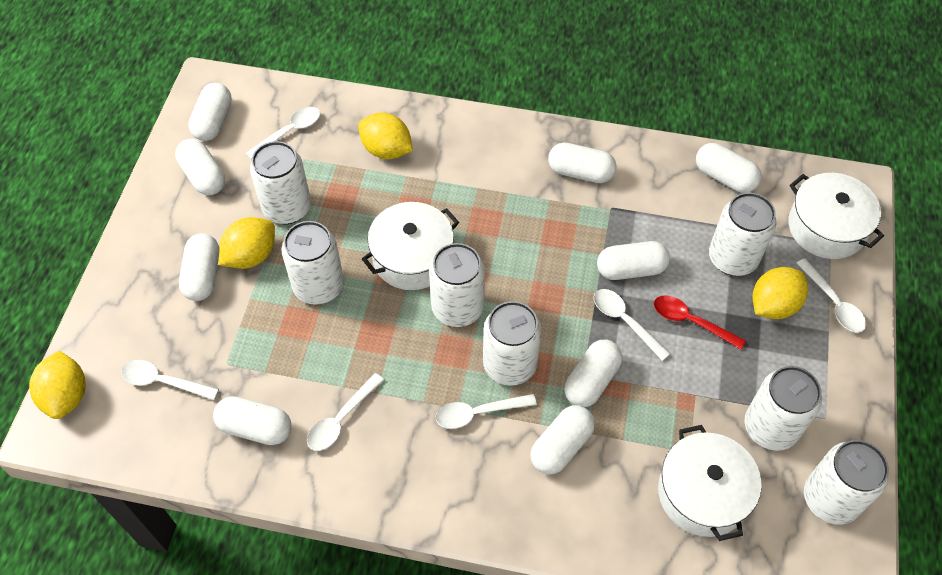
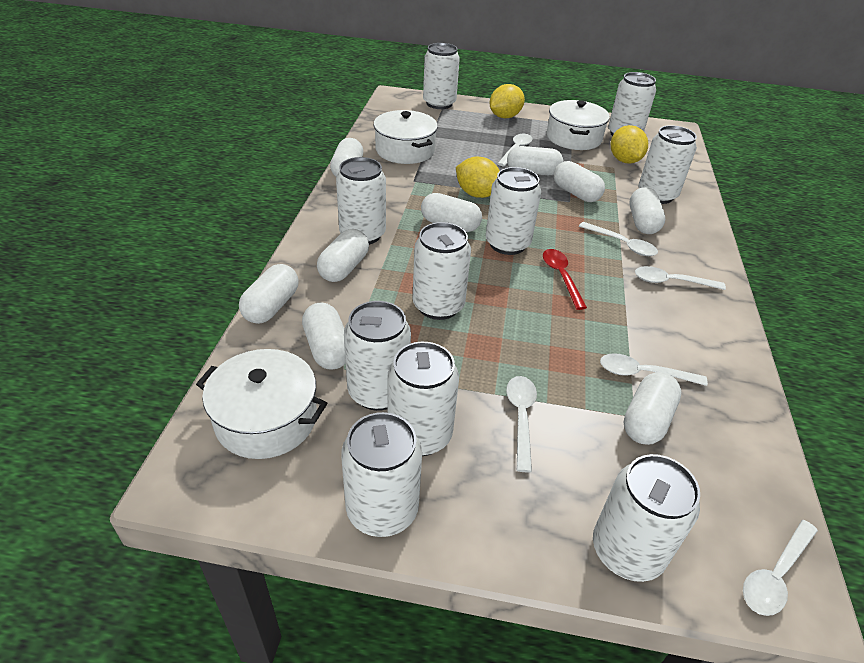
white can: [250,141,311,224] [282,221,344,305] [429,243,485,327] [483,301,542,386] [709,192,776,276] [745,366,822,451] [804,440,889,525] = 7 -> [336,157,386,245] [341,412,422,537] [344,301,411,411] [388,342,459,456] [413,222,471,320] [423,43,460,109] [486,167,541,255] [593,454,700,582] [608,72,656,136] [638,125,697,204] = 10
yellow lemon: [29,351,86,419] [219,217,275,269] [359,113,413,159] [752,267,808,319] = 4 -> [456,157,500,198] [490,84,525,118] [611,125,648,164] = 3

